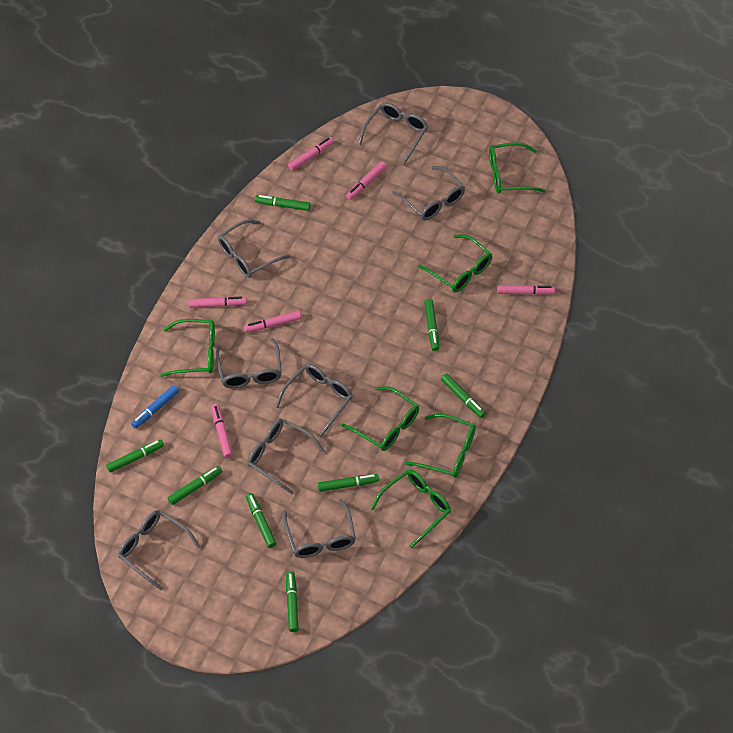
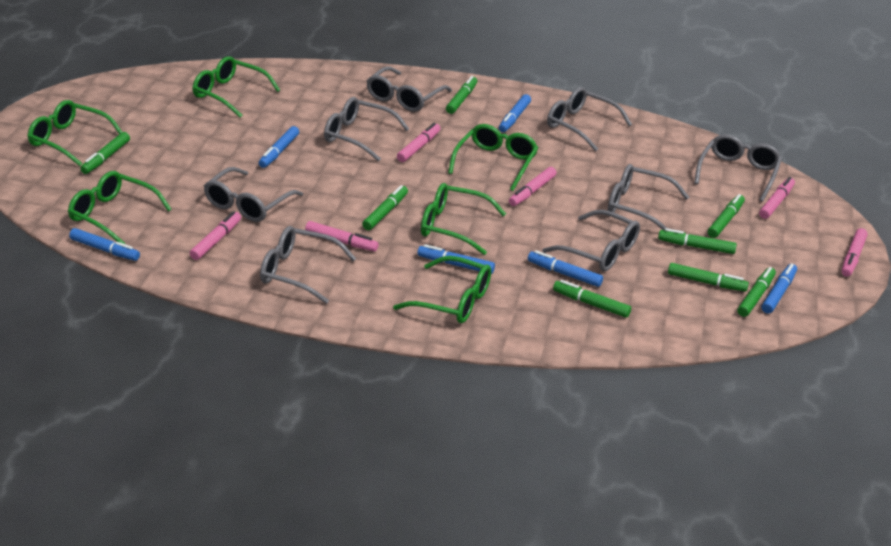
blue marker: [131,385,179,429] = 1 -> [69,228,140,261] [259,126,299,168] [417,244,495,274] [499,94,531,132] [528,250,603,287] [762,263,797,314] = 6

